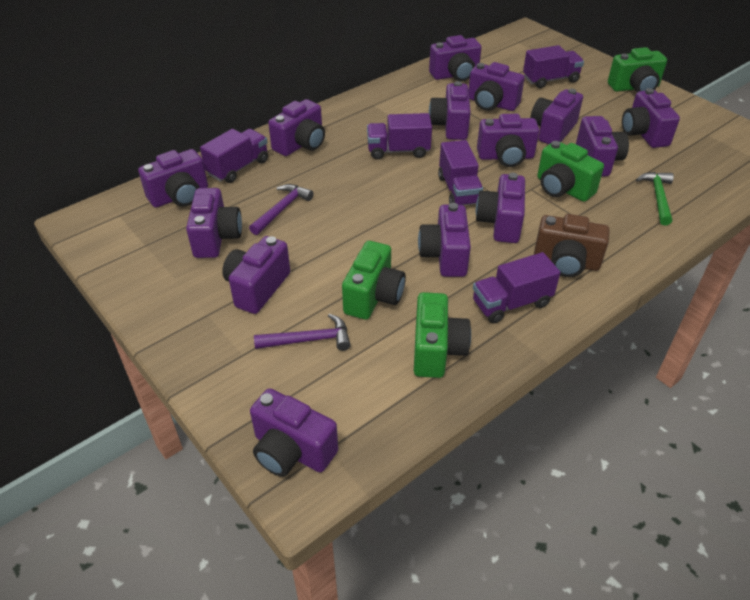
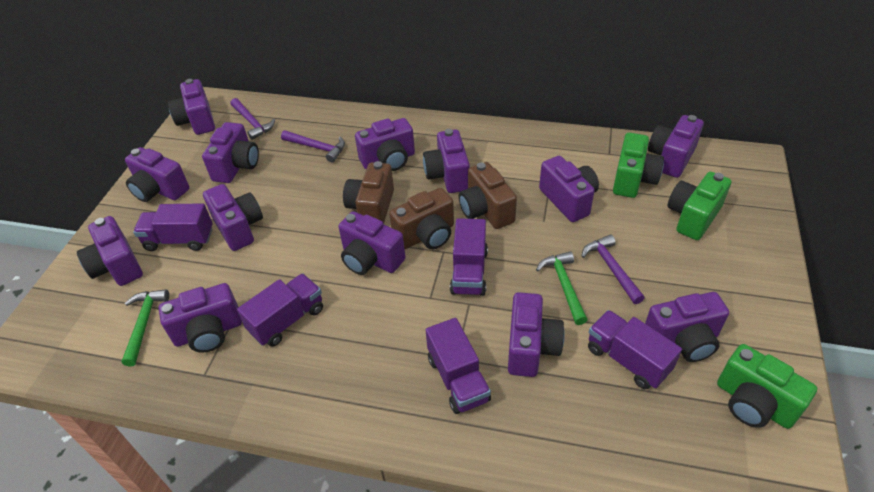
brown camera: [534,214,610,277] = 1 -> [343,161,394,223] [389,188,454,249] [459,162,517,229] = 3
green camera: [342,241,406,320] [414,292,471,378] [537,141,604,202] [608,47,667,92] = 4 -> [613,133,664,198] [667,172,731,240] [717,344,817,429] = 3
green hammer: [636,172,674,226] = 1 -> [122,289,169,366] [536,251,587,325] = 2
purple camera: [138,149,208,208] [186,188,242,258] [222,236,290,314] [250,388,338,477] [268,99,325,156] [418,203,471,277] [429,35,482,82] [429,81,471,140] [469,62,525,111] [476,173,525,243] [477,114,539,167] [530,89,583,144] [576,116,629,176] [622,88,680,148] = 14 -> [77,216,143,286] [125,147,189,202] [158,283,242,353] [168,79,215,135] [202,122,259,183] [203,184,263,251] [339,211,405,275] [355,118,415,171] [423,129,470,193] [508,292,565,377] [539,156,599,222] [645,292,729,362] [648,115,704,178] = 13
purple hammer: [249,184,313,235] [254,314,351,351] = 2 -> [230,98,275,140] [281,130,345,162] [582,234,645,304] = 3

